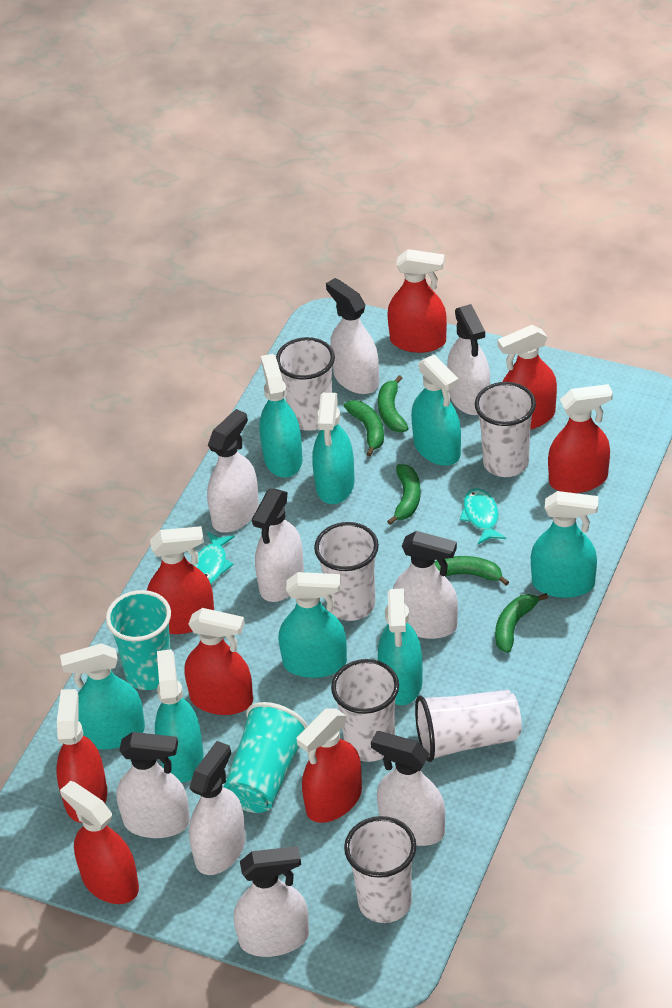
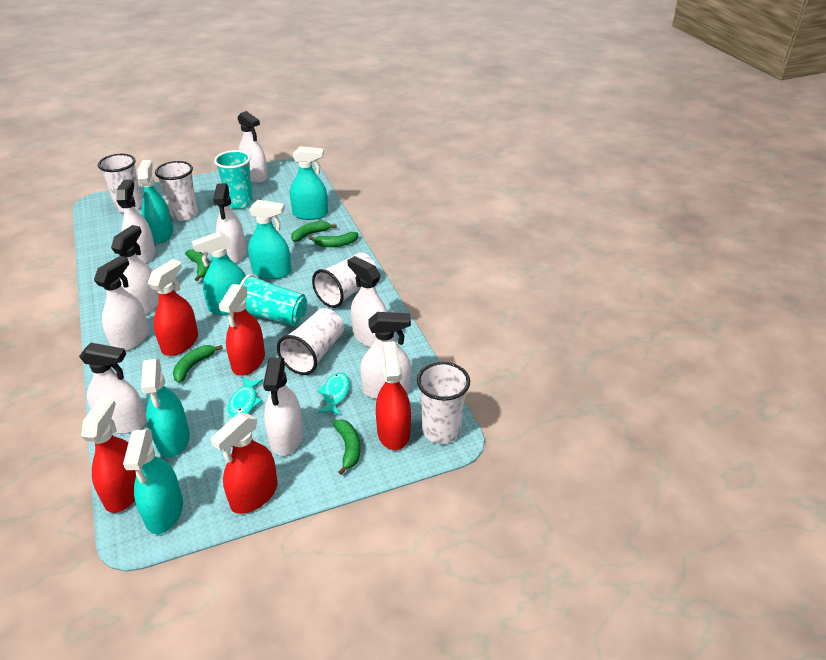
red spray bottle: [56,689,107,823] [60,781,139,904] [147,526,214,634] [184,608,253,715] [297,708,362,823] [388,249,447,353] [498,325,557,430] [548,384,613,493] = 8 -> [81,396,136,513] [148,259,198,356] [210,413,277,514] [219,284,265,376] [376,341,411,450] = 5
turquoise spray bottle: [60,644,145,749] [155,649,204,782] [260,354,303,477] [278,572,347,678] [312,393,355,504] [378,588,423,705] [411,355,461,466] [531,491,599,598] = 8 -> [123,429,183,534] [138,160,173,243] [141,359,190,458] [192,232,246,315] [248,200,291,279] [290,146,328,220] = 6
white cup: [276,337,335,431] [314,522,379,621] [331,659,399,762] [344,816,416,923] [415,690,522,762] [475,382,536,477] = 6 -> [98,154,143,213] [155,161,198,221] [277,308,344,375] [312,253,376,308] [417,362,470,444] = 5

